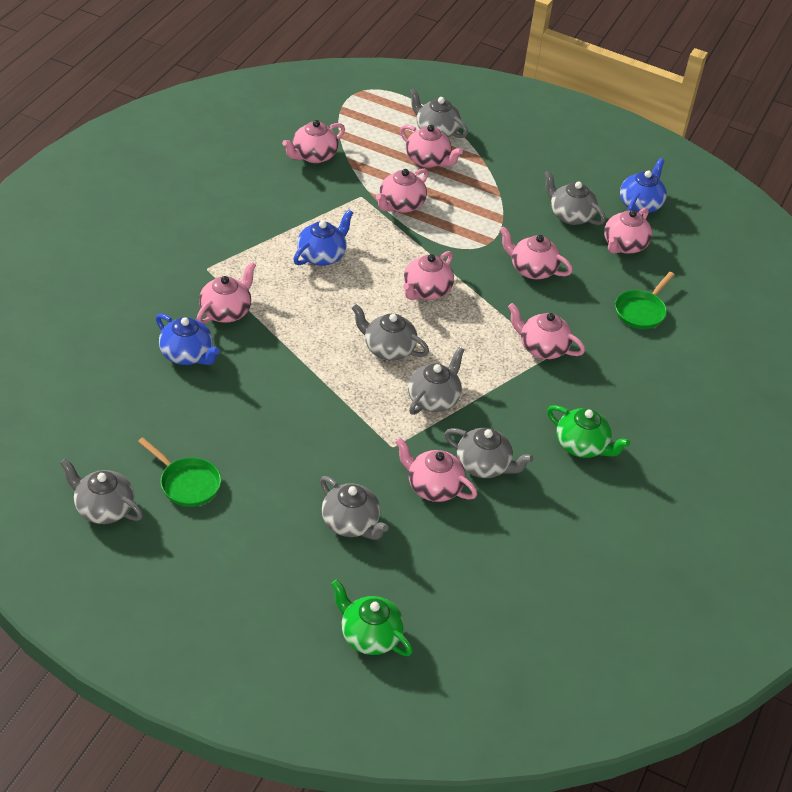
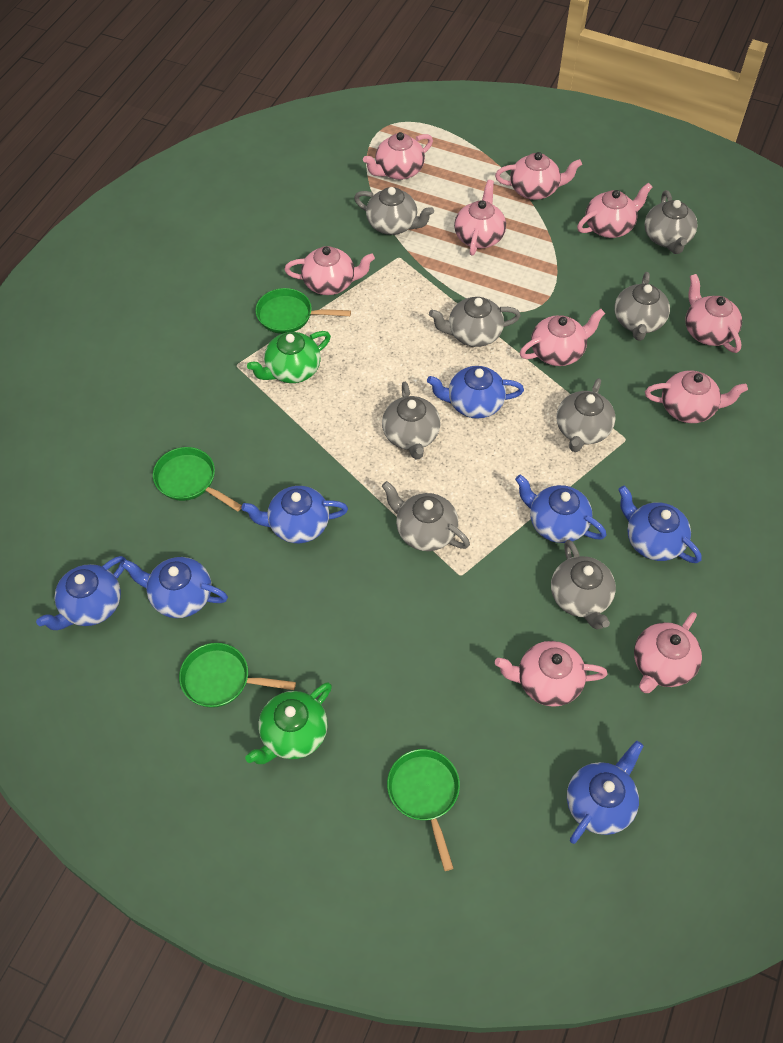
blue teapot: [156,313,220,365] [293,210,353,266] [620,158,667,214] = 3 -> [36,556,126,630] [121,557,228,618] [241,486,348,543] [427,366,524,419] [515,475,607,543] [567,741,644,844] [618,486,702,563] = 7
green pan: [138,437,221,507] [615,272,675,329] = 2 -> [153,447,242,511] [179,643,296,708] [255,288,351,334] [387,749,460,871] = 4
grey teapot: [60,459,143,524] [320,476,389,540] [352,304,429,360] [408,347,464,415] [409,88,468,138] [444,428,533,478] [544,170,606,225] = 7 -> [354,187,434,235] [382,382,441,460] [382,481,470,551] [429,297,521,347] [551,540,616,629] [556,378,616,452] [614,272,670,341] [645,190,698,254] = 8
pink teapot: [197,262,256,324] [282,120,345,163] [376,169,428,213] [396,438,477,502] [400,125,463,168] [403,251,454,300] [499,226,573,279] [508,303,585,359] [604,208,652,254] = 9 -> [284,246,375,295] [363,132,433,180] [454,180,506,256] [495,152,582,200] [495,641,608,707] [520,309,605,366] [577,183,652,238] [634,612,702,693] [645,370,748,423] [686,274,742,353] = 10

